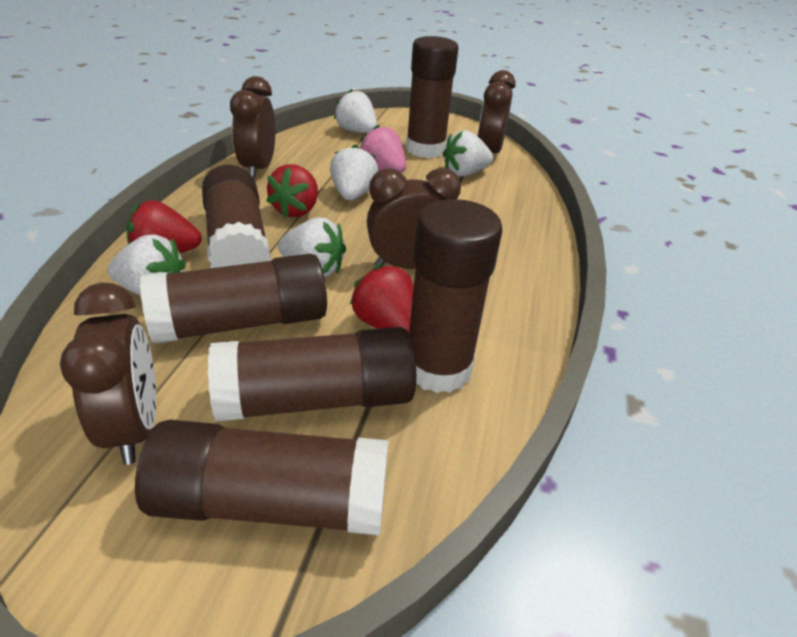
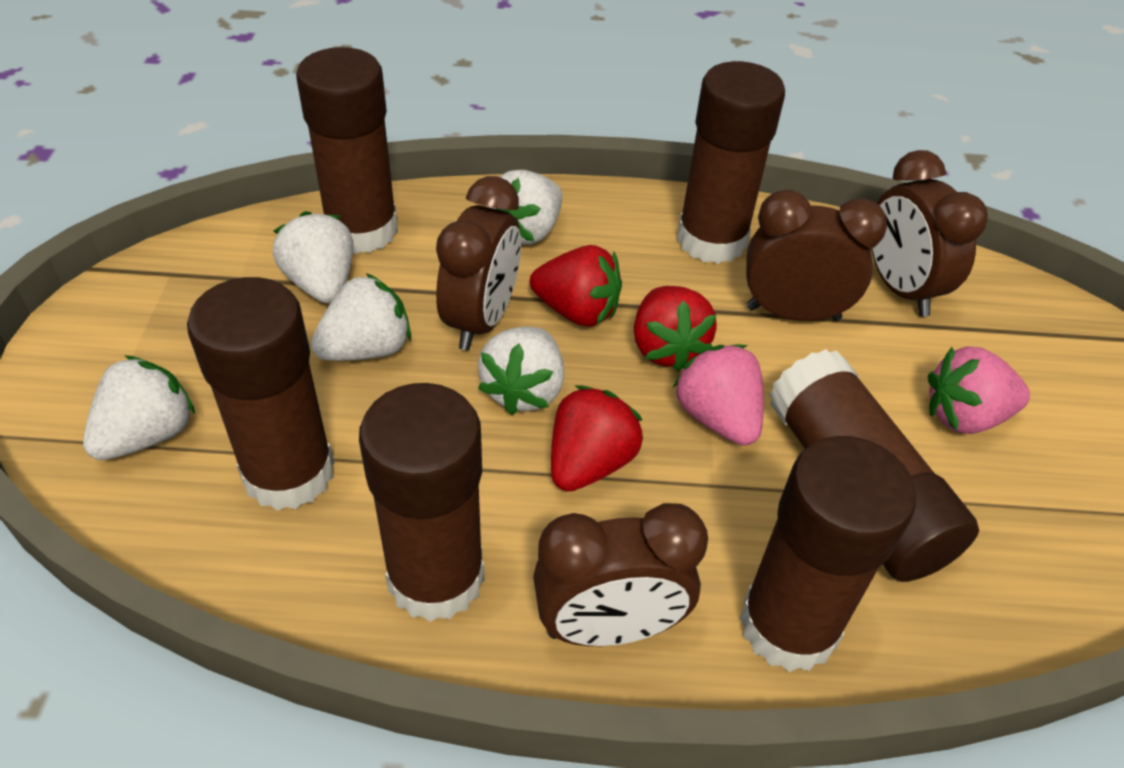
pink strawberry: [360,124,406,173] = 1 -> [673,344,764,446] [928,347,1030,434] = 2

